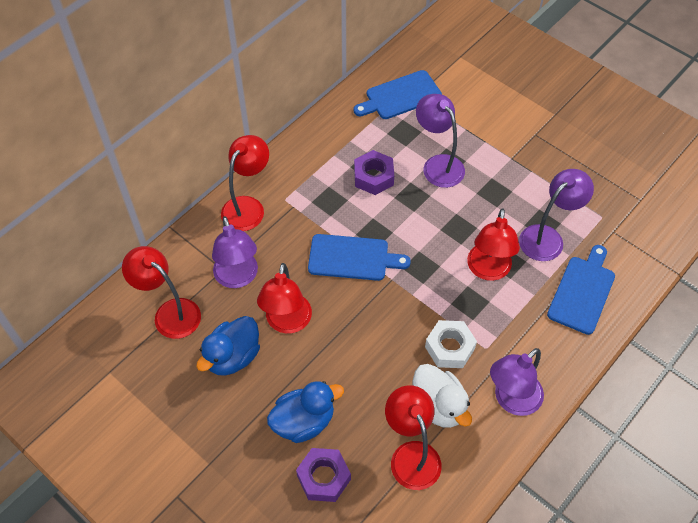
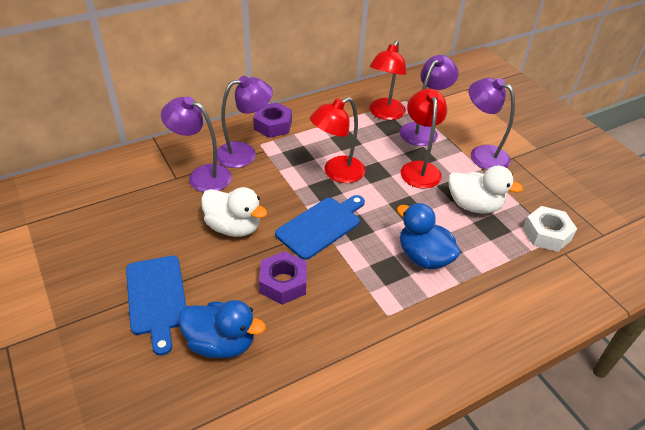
blue cutting board: [308,234,411,281] [354,70,442,119] [547,245,615,335] = 3 -> [126,256,186,356] [275,195,365,260] = 2
red lamp: [122,246,201,339] [221,135,269,231] [257,263,312,333] [385,385,442,490] [467,208,520,281] = 5 -> [310,97,365,183] [369,41,406,120] [401,89,447,189] = 3
white duck: [413,364,472,428] = 1 -> [201,187,267,237] [448,166,523,214] = 2

